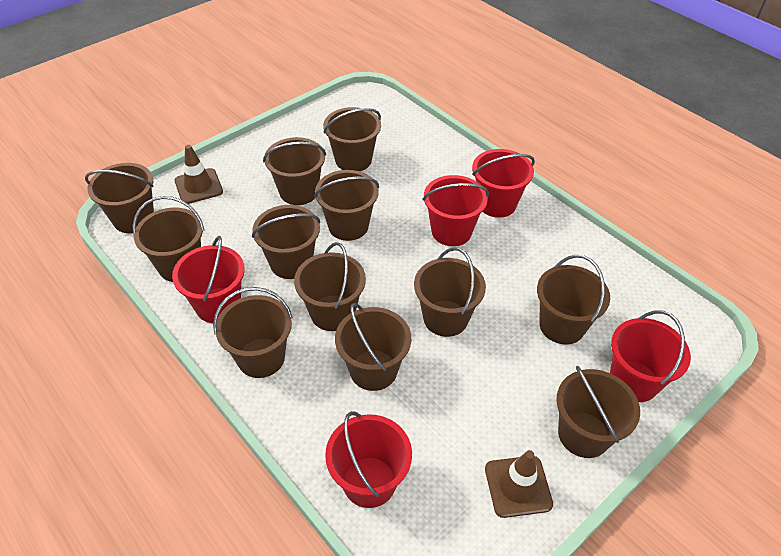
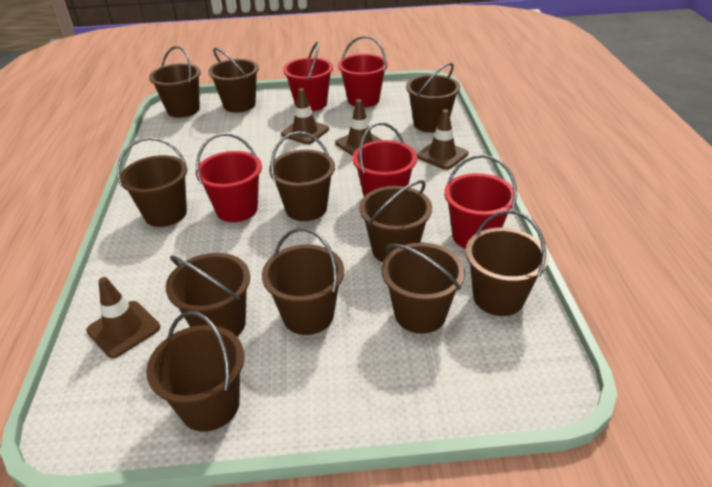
brown bucket: [85,163,154,233] [132,196,204,282] [213,287,293,378] [252,205,320,279] [263,137,326,205] [294,242,366,331] [314,170,379,241] [323,107,381,171] [335,303,411,391] [414,247,486,337] [537,255,610,345] [556,366,640,458] = 12 -> [117,137,187,227] [146,311,244,432] [149,46,201,118] [166,253,250,336] [208,48,259,112] [262,228,344,335] [269,132,335,221] [359,180,432,263] [382,243,465,334] [406,63,460,132] [466,210,548,316] = 11
brown traffic cone: [174,145,223,204] [485,450,553,518] = 2 -> [86,277,160,358] [281,88,329,144] [335,99,382,156] [417,109,468,170] = 4

